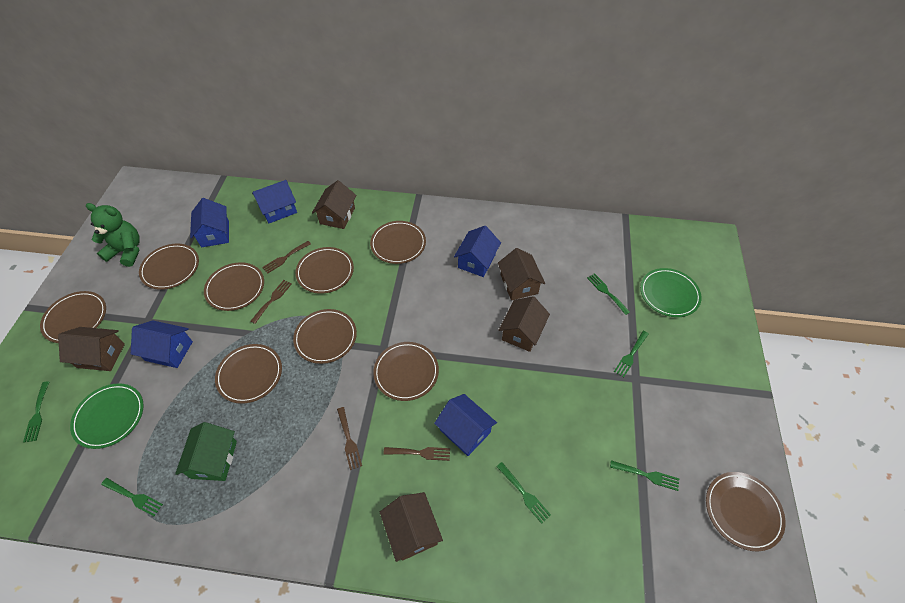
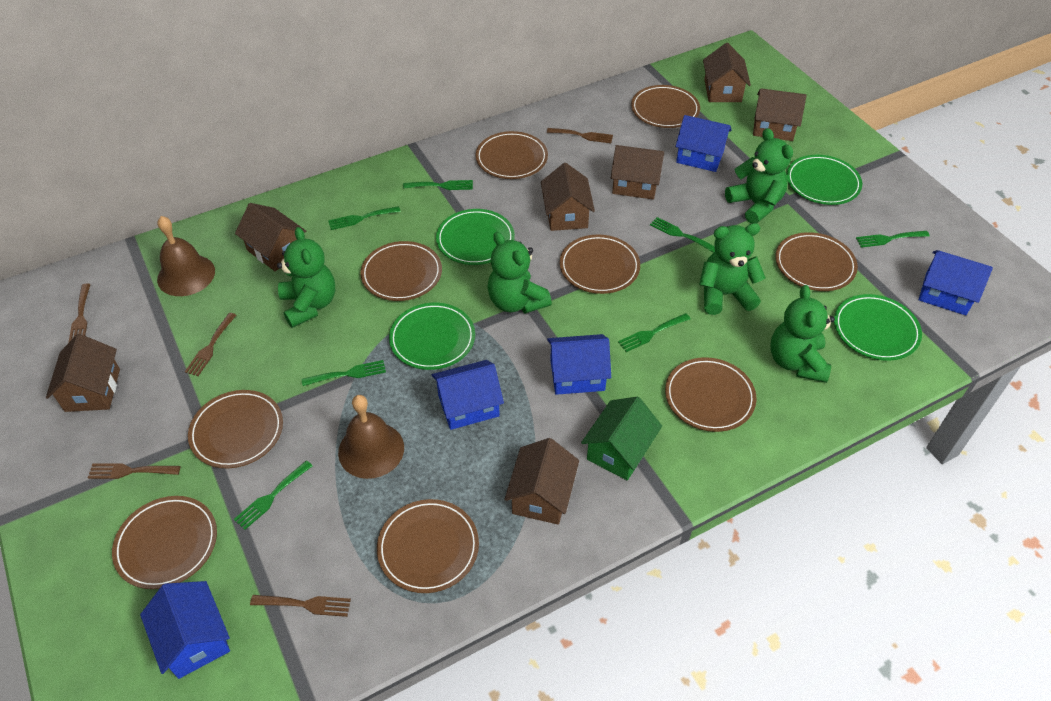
brown bell: none = 0 -> [157,216,215,296] [338,395,404,479] = 2
brown fork: [250,280,292,324] [262,241,311,274] [337,407,362,470] [383,447,450,461] = 4 -> [68,284,90,343] [88,463,180,479] [185,313,236,376] [250,595,351,617] [547,128,613,143] = 5
brown house: [58,327,125,371] [312,180,356,229] [380,492,443,562] [498,248,545,300] [499,296,550,352] = 5 -> [46,334,120,412] [235,203,306,271] [504,438,579,525] [541,163,595,231] [611,145,664,199] [703,43,751,102] [753,88,807,141] = 7
green fork: [23,381,49,443] [101,478,163,516] [496,462,551,524] [587,273,630,315] [610,460,679,491] [614,331,649,378] = 6 -> [234,460,313,530] [302,360,386,386] [328,206,401,230] [403,180,473,190] [618,313,690,352] [650,217,715,253] [856,231,930,248] = 7
green plate: [70,383,144,449] [640,268,702,317] = 2 -> [389,303,475,370] [436,209,515,265] [786,155,862,205] [834,294,922,361] = 4
green teddy bear: [86,203,140,267] = 1 -> [277,227,335,328] [487,232,552,314] [699,223,766,315] [725,128,793,223] [771,285,835,383] = 5

